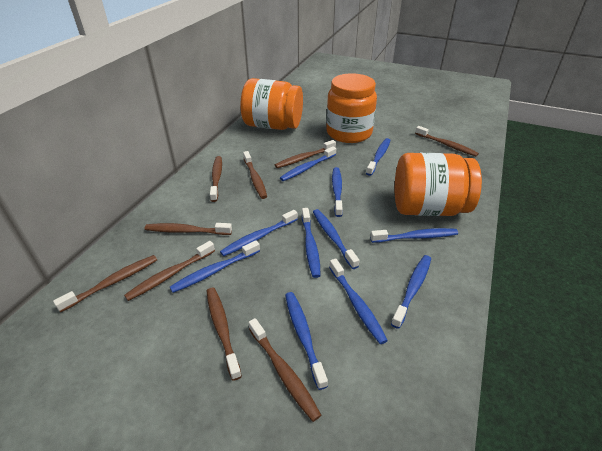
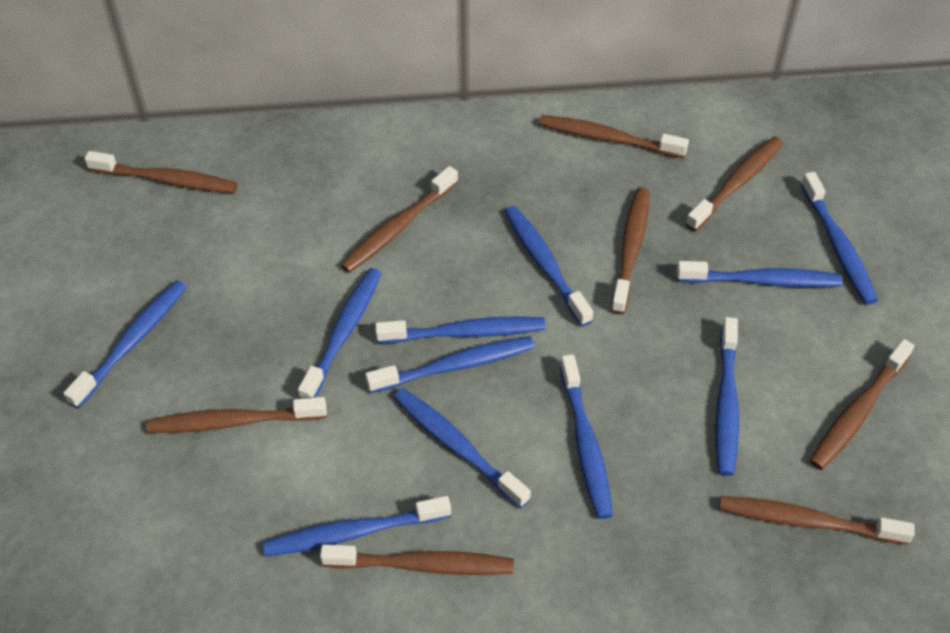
orange jar: [240,78,303,130] [326,73,377,143] [395,153,482,216] = 3 -> none = 0

